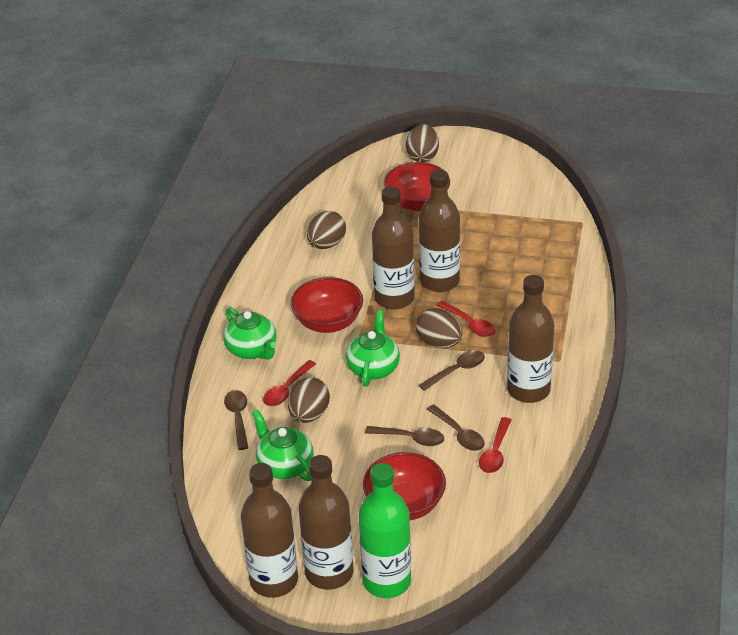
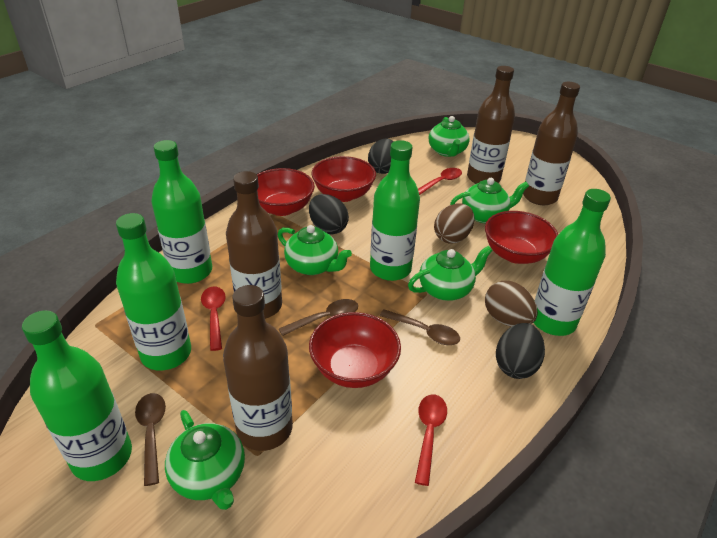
black egg: none = 0 -> [309,194,349,234] [368,139,394,174] [496,323,545,379] = 3
brown bottle: [241,463,298,598] [299,455,353,590] [372,186,415,310] [419,170,460,292] [507,275,554,403] = 5 -> [223,285,293,451] [226,171,282,319] [467,66,515,184] [523,82,580,205] = 4
brown egg: [288,377,330,423] [307,211,346,249] [406,124,439,162] [416,308,463,348] = 4 -> [434,204,474,244] [485,281,538,327] = 2
brown spoon: [224,390,248,450] [365,426,444,446] [419,350,485,391] [427,405,485,451] = 4 -> [135,393,166,486] [279,299,358,336] [380,309,460,345] = 3
green bottle: [359,463,411,598] = 1 -> [22,310,132,481] [116,213,191,371] [151,140,212,284] [370,140,420,281] [534,189,611,336] = 5
green teapot: [224,308,276,360] [252,410,314,481] [346,310,400,387] = 3 -> [165,410,245,510] [278,225,352,275] [408,246,493,301] [429,116,470,157] [450,178,529,223] = 5
red bowl: [291,277,363,333] [363,452,446,520] [384,162,450,211] = 3 -> [257,168,315,216] [309,312,401,388] [311,156,376,202] [485,211,558,264] = 4

